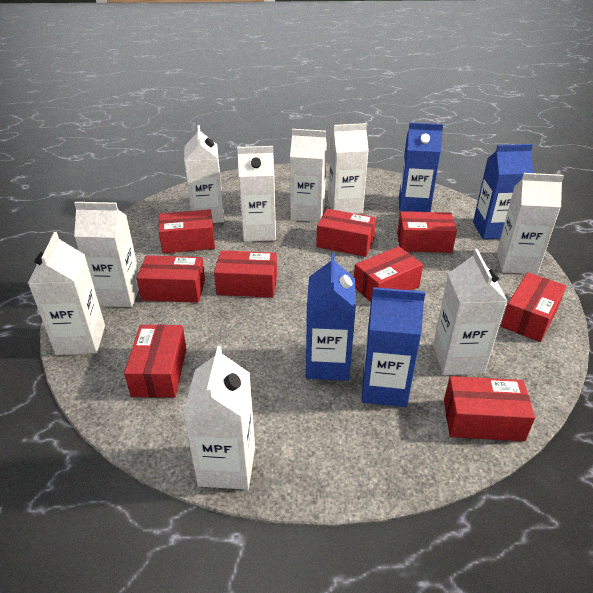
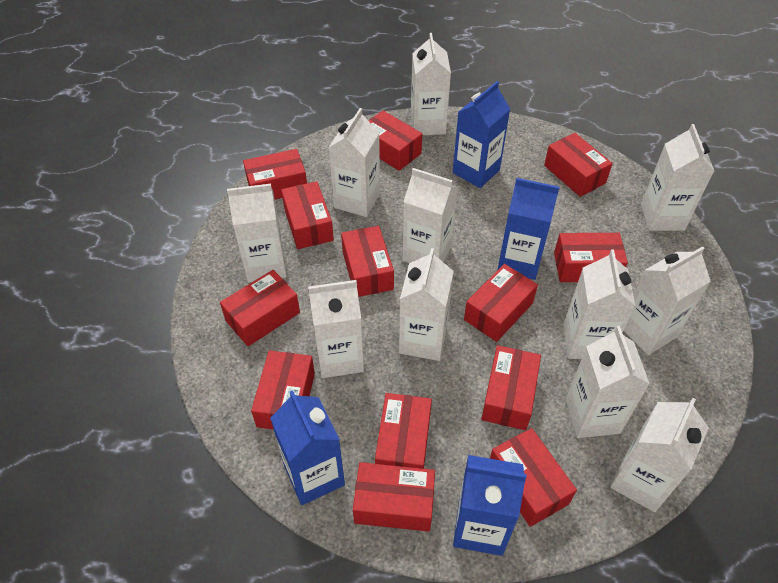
red box: [124,324,187,398] [136,255,205,303] [159,209,215,254] [214,250,277,298] [316,209,376,257] [354,246,423,302] [397,211,457,253] [444,376,535,441] [501,272,566,342] = 9 -> [220,270,300,346] [243,149,307,199] [251,350,315,430] [281,181,334,249] [341,226,394,297] [353,462,435,532] [369,111,422,171] [375,393,432,469] [464,264,538,342] [481,345,541,430] [490,428,577,527] [544,133,613,197] [554,233,628,282] = 13
white carton: [28,232,105,355] [74,202,139,307] [183,346,255,490] [184,125,224,223] [237,146,276,242] [290,129,327,222] [328,123,369,214] [433,249,507,375] [497,173,564,274] = 9 -> [227,184,287,283] [308,280,364,378] [328,108,380,217] [399,248,454,361] [402,168,458,263] [411,33,451,135] [563,250,635,359] [566,326,650,438] [610,398,709,512] [624,246,711,355] [641,124,714,231] = 11

